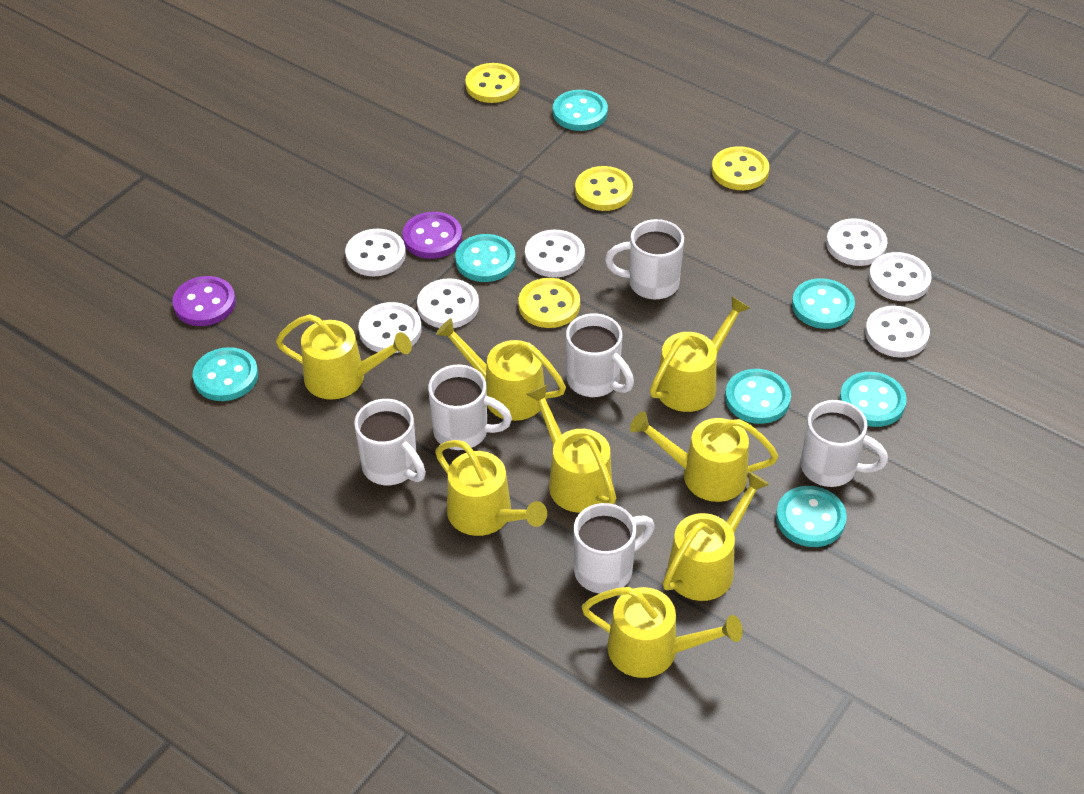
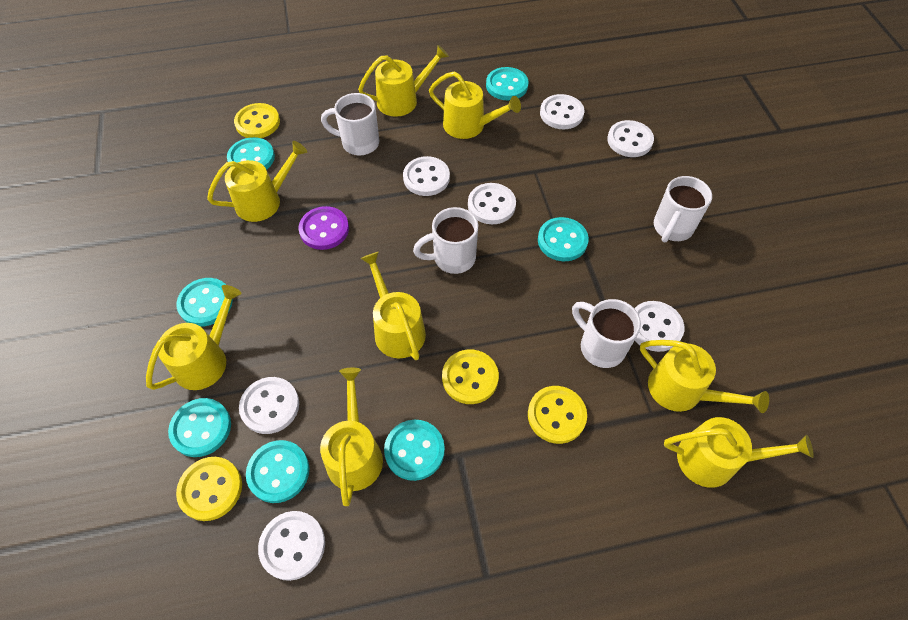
purple button: [172,276,236,326] [402,212,462,259] = 2 -> [298,206,349,250] = 1
white mug: [354,399,426,485] [428,365,512,450] [566,313,634,397] [574,503,655,594] [605,219,684,299] [801,400,888,487] = 6 -> [321,93,379,155] [413,207,478,274] [572,299,641,368] [654,176,712,243] = 4

